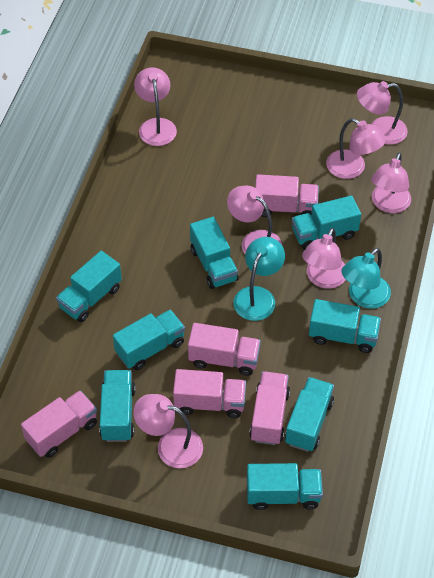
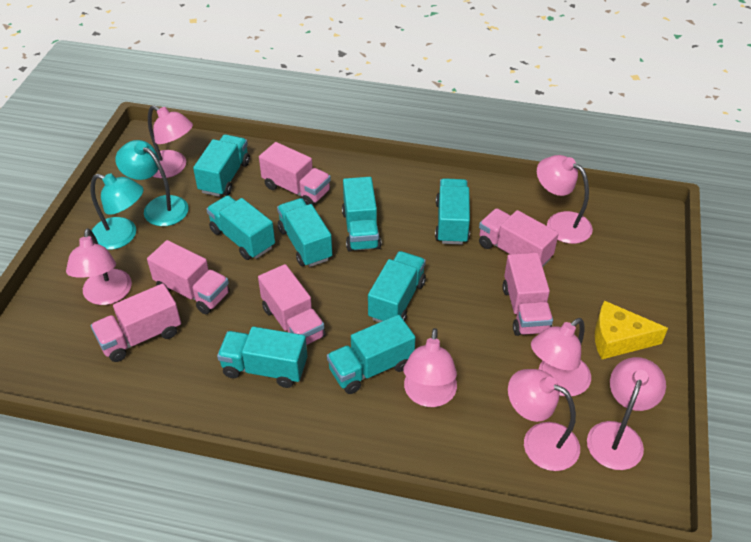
pink truck: [21,390,97,458] [173,369,246,418] [188,323,261,376] [249,371,290,445] [255,175,319,217] = 5 -> [91,283,181,362] [147,240,230,314] [258,264,326,345] [259,142,331,206] [479,208,559,267] [503,252,553,336] = 6
yellow cheese: none = 0 -> [595,300,668,359] = 1

